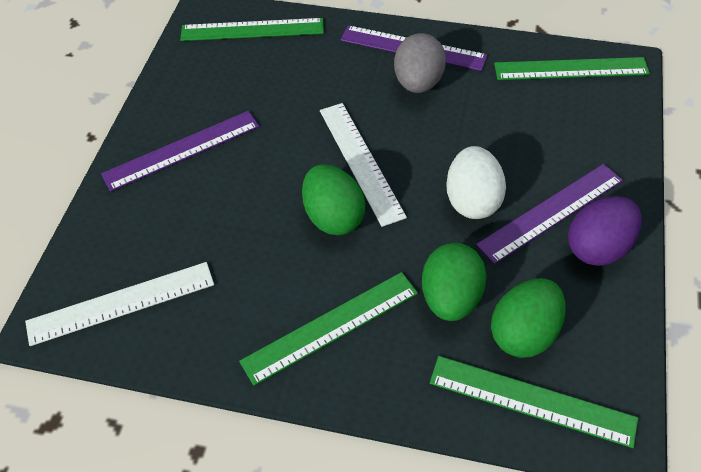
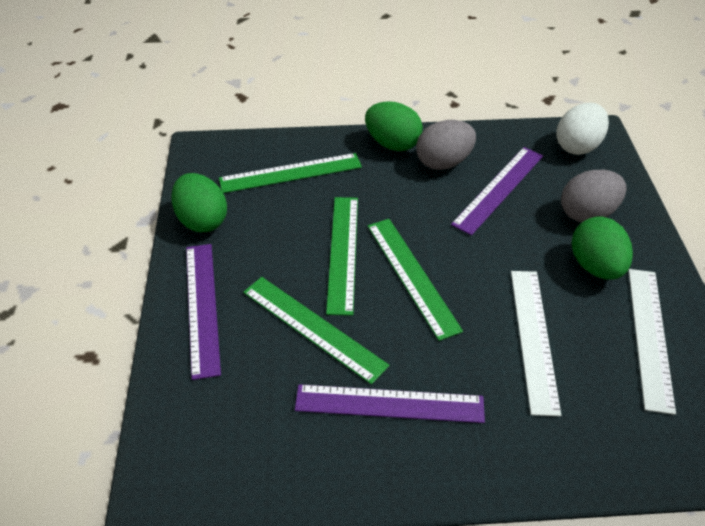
grey egg: [394,33,446,93] = 1 -> [416,120,476,170] [561,170,627,222] = 2
purple egg: [568,196,642,266] = 1 -> none = 0

